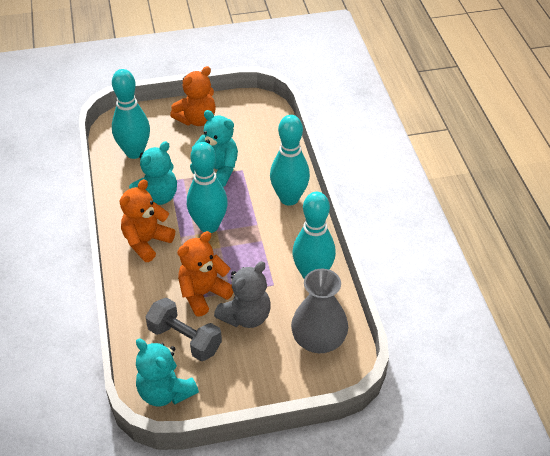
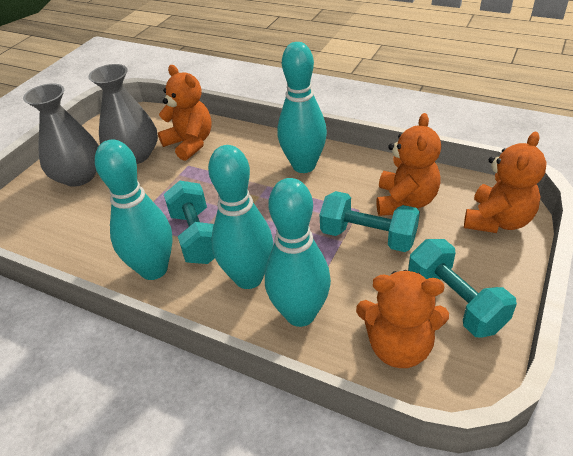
grey dumbbell: [145,298,222,361] = 1 -> none = 0
grey teddy bear: [214,261,271,328] = 1 -> none = 0
grey vase: [291,269,348,353] = 1 -> [23,83,99,187] [88,64,158,164] = 2
orange teddy bear: [120,179,175,262] [170,66,216,126] [177,231,234,317] = 3 -> [158,65,212,161] [356,270,449,368] [376,113,441,216] [464,132,547,233] = 4
turquoise dumbbell: none = 0 -> [164,181,215,264] [320,191,420,252] [408,239,517,338] = 3
turquoise teddy bear: [129,141,177,205] [136,338,199,406] [190,110,238,187] = 3 -> none = 0

